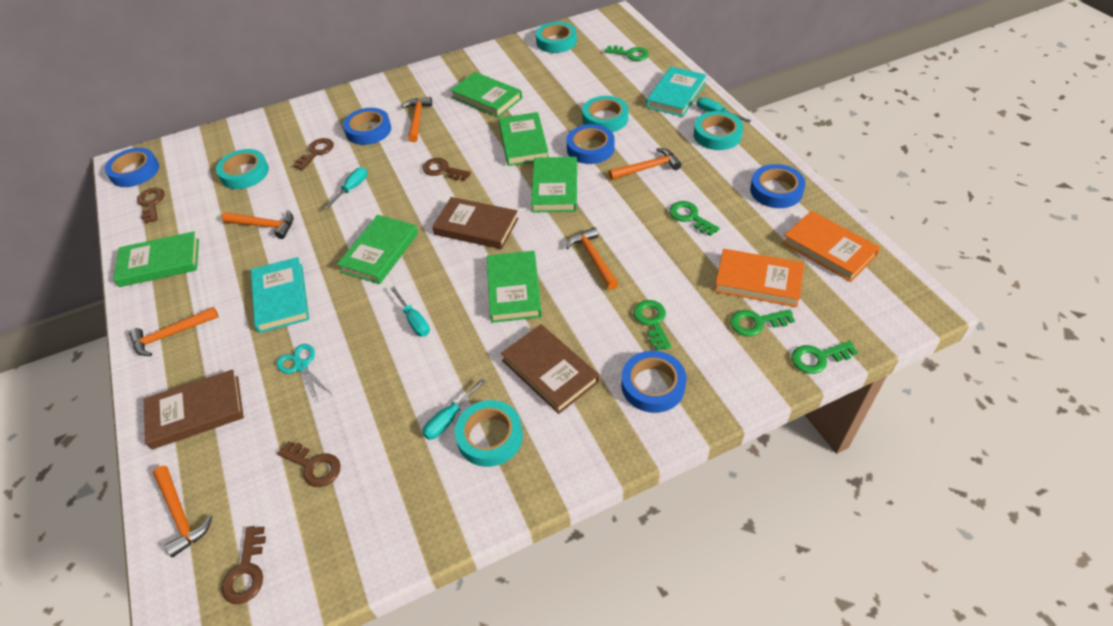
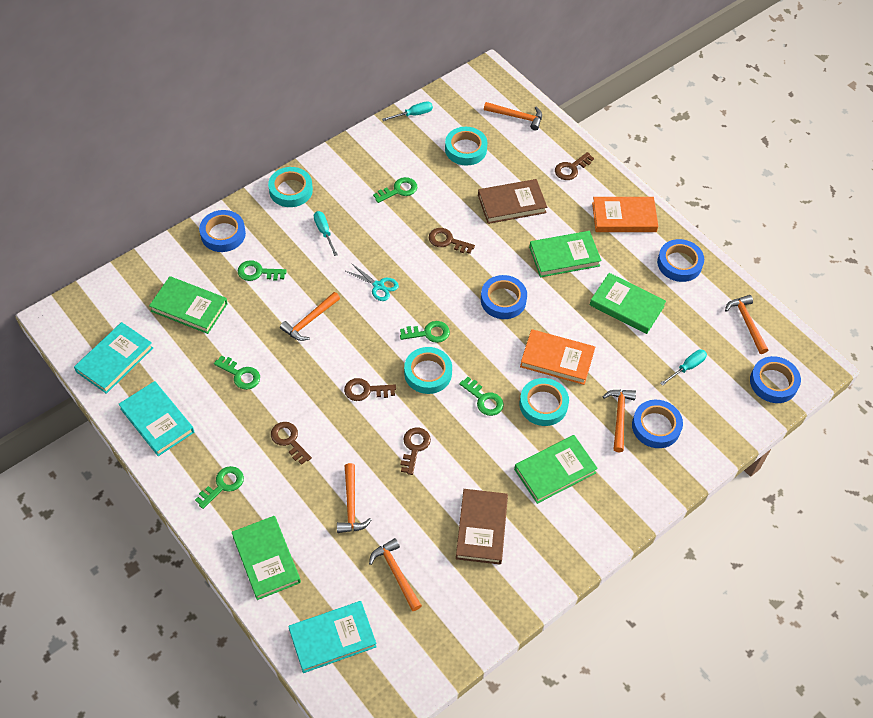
brown book: [144,369,244,449] [432,197,518,249] [501,324,599,414] = 3 -> [456,489,508,564] [478,179,547,224] = 2
green book: [113,231,199,287] [337,215,418,284] [450,72,522,118] [487,251,542,323] [499,112,548,166] [531,157,577,213] = 6 -> [149,276,228,334] [232,516,301,600] [514,435,598,504] [529,231,602,277] [590,273,666,334] = 5
green key: [605,45,649,61] [633,300,671,351] [669,201,720,236] [730,309,795,336] [791,341,858,374] = 5 -> [195,466,244,509] [214,355,260,390] [238,260,287,281] [373,177,417,203] [400,321,450,343] [459,377,504,416] = 6
turquoise book: [251,257,309,333] [646,67,706,117] = 2 -> [74,322,153,394] [119,381,194,456] [288,601,377,673] = 3
turquoise screwdriver: [324,167,367,209] [390,286,430,337] [422,379,485,440] [697,97,751,123] = 4 -> [314,211,338,256] [382,101,433,121] [660,349,707,386] = 3
turquoise tape: [216,149,269,189] [455,400,523,467] [536,22,577,53] [582,96,629,132] [694,111,743,150] = 5 -> [268,167,313,207] [404,347,452,394] [445,127,488,165] [519,378,569,426] = 4

